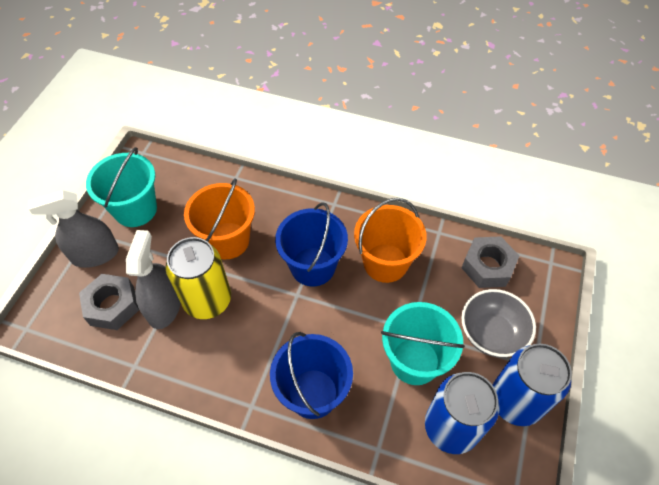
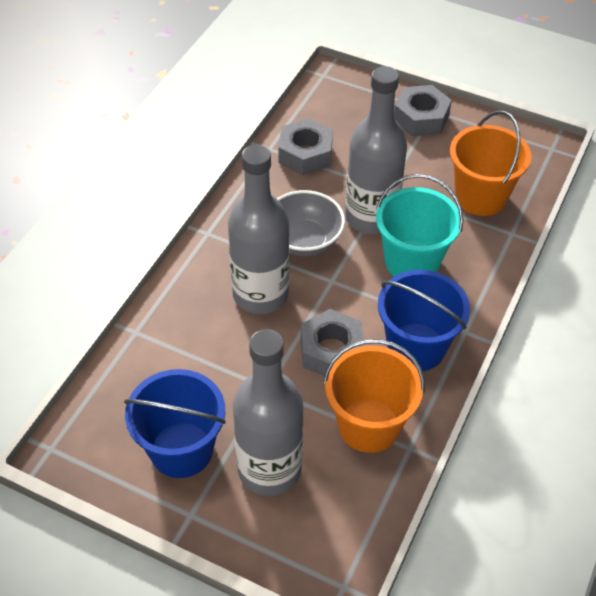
blue can: [425,372,500,454] [493,344,572,426] = 2 -> none = 0
grey bottle: none = 0 -> [228,145,290,314] [233,329,303,496] [345,66,407,234] = 3
grey nut: [79,274,139,330] [462,236,519,288] = 2 -> [278,118,333,175] [301,309,365,376] [394,85,452,136] = 3
grey spray bottle: [28,190,119,268] [126,230,181,329] = 2 -> none = 0
turquoise bucket: [86,147,157,227] [381,302,465,385] = 2 -> [376,174,464,276] = 1
yellow can: [166,237,231,319] = 1 -> none = 0

